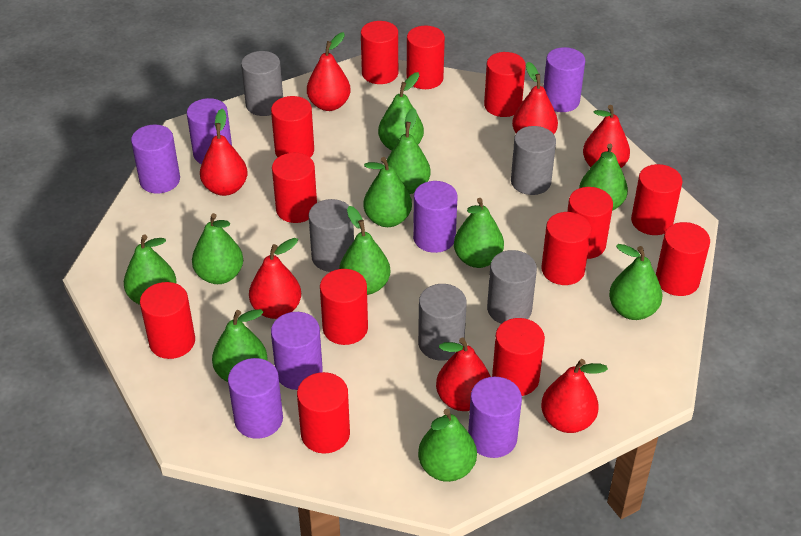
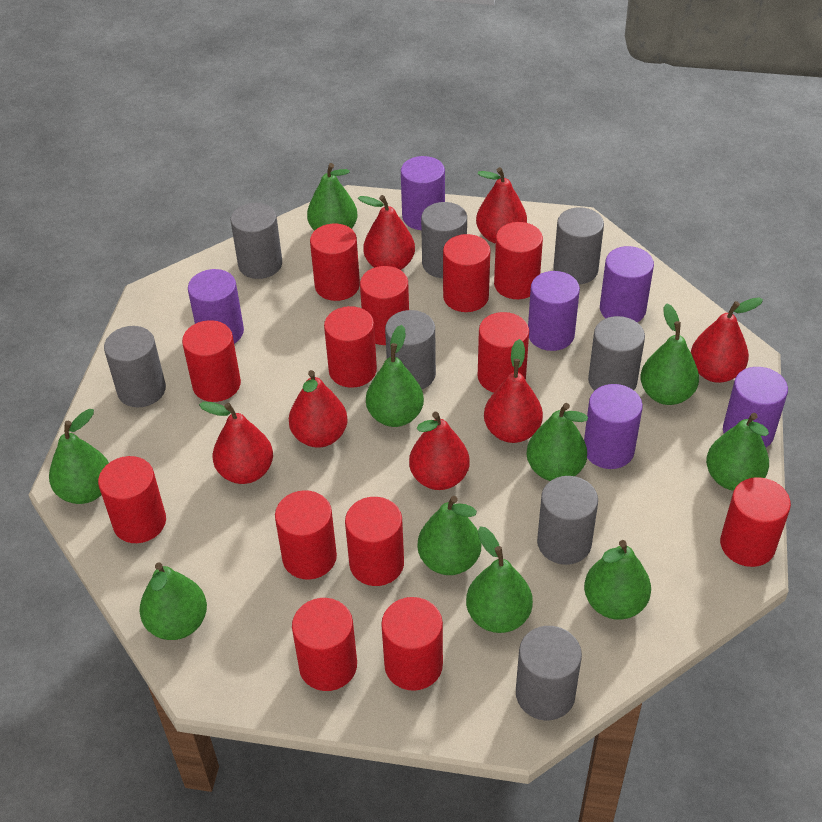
green pear: [124,235,176,305] [192,213,243,284] [212,309,267,382] [339,206,390,295] [364,157,412,227] [378,72,424,151] [387,108,430,194] [418,409,477,482] [454,198,504,268] [579,144,628,211] [609,244,662,320] = 11 -> [49,409,109,504] [139,562,207,640] [307,163,358,231] [366,325,424,427] [417,496,481,575] [466,527,533,633] [526,403,588,481] [584,540,651,620] [641,303,699,405] [706,413,769,491] = 10
grey cylinder: [241,51,283,116] [308,199,354,272] [418,284,467,361] [487,250,537,324] [511,126,556,195] = 5 -> [104,326,166,407] [231,203,282,279] [385,310,436,389] [421,202,467,278] [516,626,582,720] [537,476,598,565] [553,207,604,284] [588,316,645,391] = 8
purple cylinder: [131,124,180,194] [187,98,232,164] [228,358,283,439] [271,312,323,390] [413,181,458,253] [468,377,522,458] [543,47,585,112] = 7 -> [188,269,244,344] [401,156,445,230] [528,271,580,351] [584,384,643,469] [600,246,654,322] [723,367,788,447] = 6

